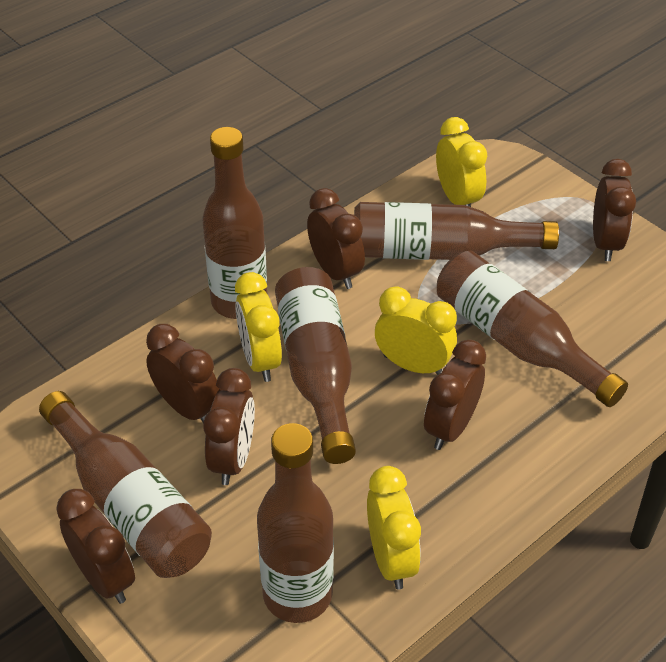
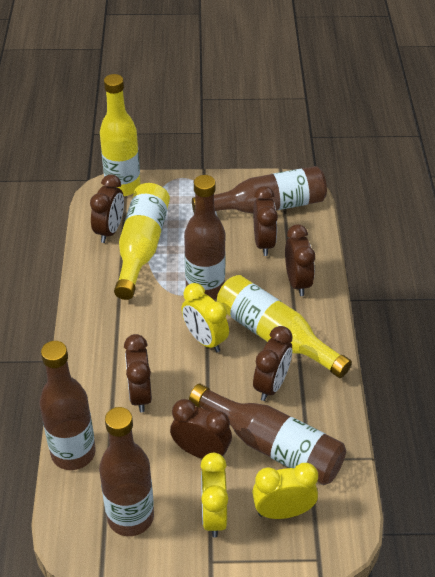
brown bottle: [39,391,212,578] [202,127,267,319] [257,423,334,623] [275,267,356,464] [354,202,559,260] [437,251,628,407] = 6 -> [39,341,96,470] [99,407,154,536] [184,175,226,300] [189,384,346,485] [192,166,327,213] = 5
yellow bottle: none = 0 -> [100,74,141,196] [114,183,170,300] [217,275,352,378] = 3
yellow clock: [235,272,282,382] [367,466,421,590] [375,286,457,375] [436,117,487,207] = 4 -> [181,283,229,352] [200,453,228,537] [252,463,318,519] = 3

